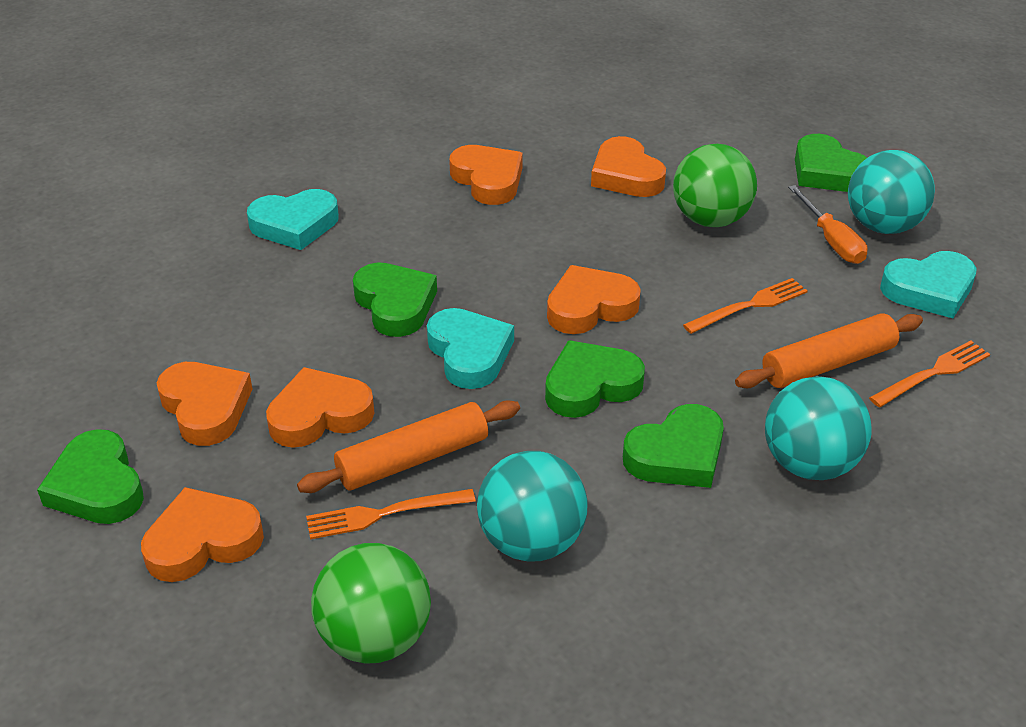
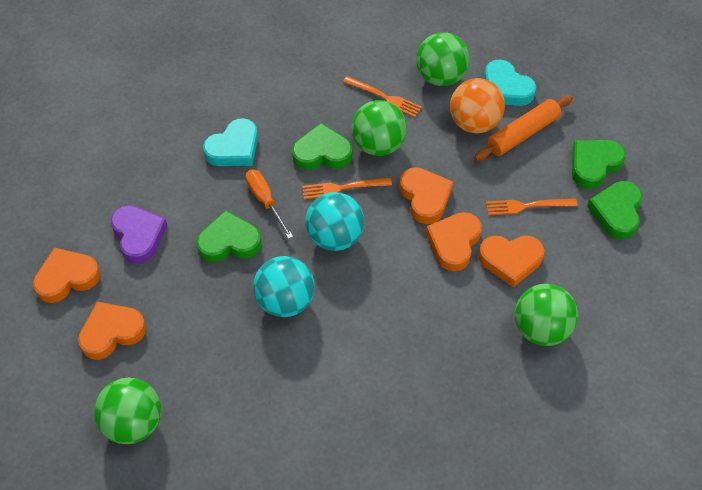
green ball: [311,543,431,664] [673,144,757,227] = 2 -> [94,378,161,444] [351,100,407,156] [416,32,469,86] [515,284,578,346] = 4
green heart: [37,429,144,524] [353,263,437,337] [545,340,645,418] [623,404,724,488] [795,134,867,192] = 5 -> [196,210,262,262] [292,123,353,170] [572,140,626,189] [587,181,642,239] = 4
orange ball: none = 0 -> [450,78,505,134] = 1
orange heart: [141,487,264,582] [157,362,252,446] [266,367,375,448] [449,145,523,205] [547,265,641,334] [591,136,666,197] = 6 -> [33,248,101,303] [78,302,146,360] [399,167,453,224] [426,212,482,271] [478,235,544,287] = 5
orange rolling pin: [297,400,520,493] [735,313,923,388] = 2 -> [474,95,573,161] = 1
purple heart: none = 0 -> [111,205,168,264] = 1
turquoise ball: [477,451,588,562] [765,376,872,480] [848,150,935,234] = 3 -> [253,256,315,317] [305,192,364,251] = 2
turquoise heart: [247,189,339,250] [427,308,514,389] [880,251,977,318] = 3 -> [203,118,258,166] [484,60,536,106] = 2

